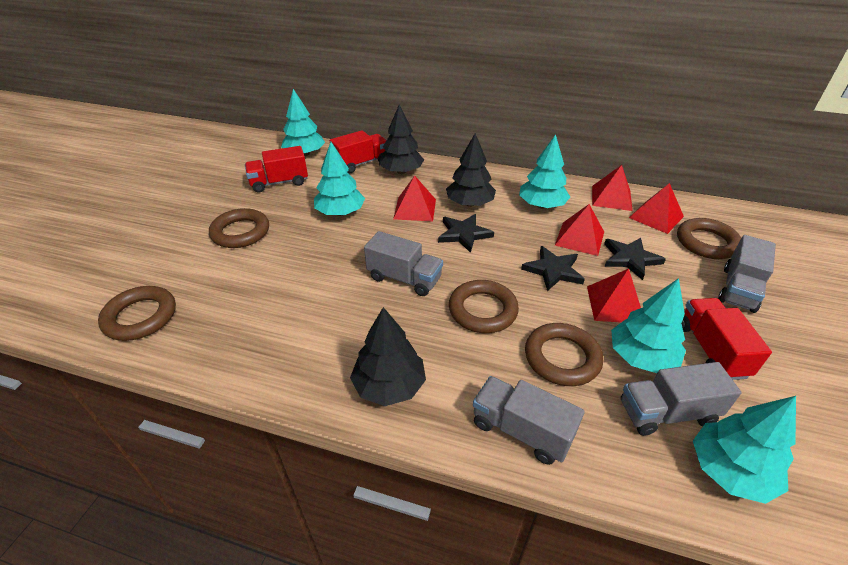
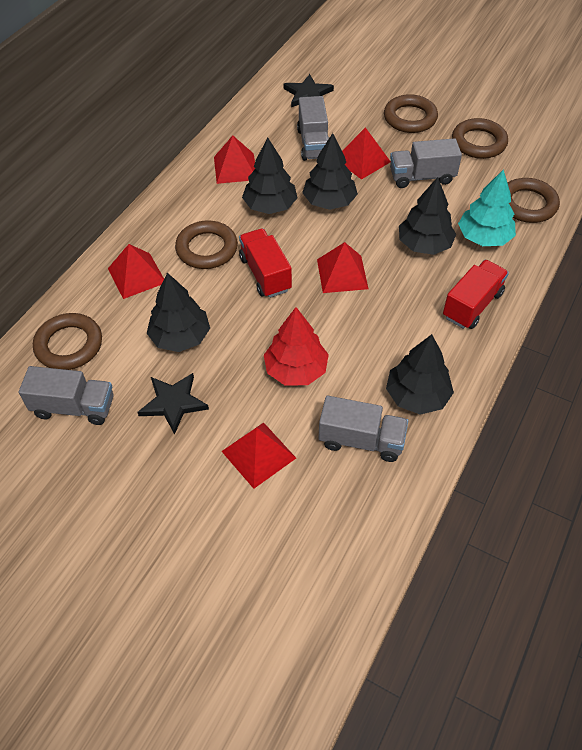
black star: [438,214,494,253] [521,246,585,291] [604,238,666,280] = 3 -> [137,373,209,435] [284,74,334,107] = 2
black tree: [350,307,426,406] [379,105,424,174] [446,133,496,207] = 3 -> [147,273,210,352] [242,138,298,214] [302,133,358,210] [386,334,454,415] [399,177,456,255] = 5
red tree: none = 0 -> [264,307,329,385] = 1
red truck: [245,146,308,192] [330,130,386,173] [681,298,772,380] = 3 -> [239,228,292,298] [443,260,509,329] = 2
turquoise tree: [281,89,325,156] [314,142,365,216] [519,134,570,208] [611,278,686,373] [693,396,796,504] = 5 -> [458,169,516,246] = 1

